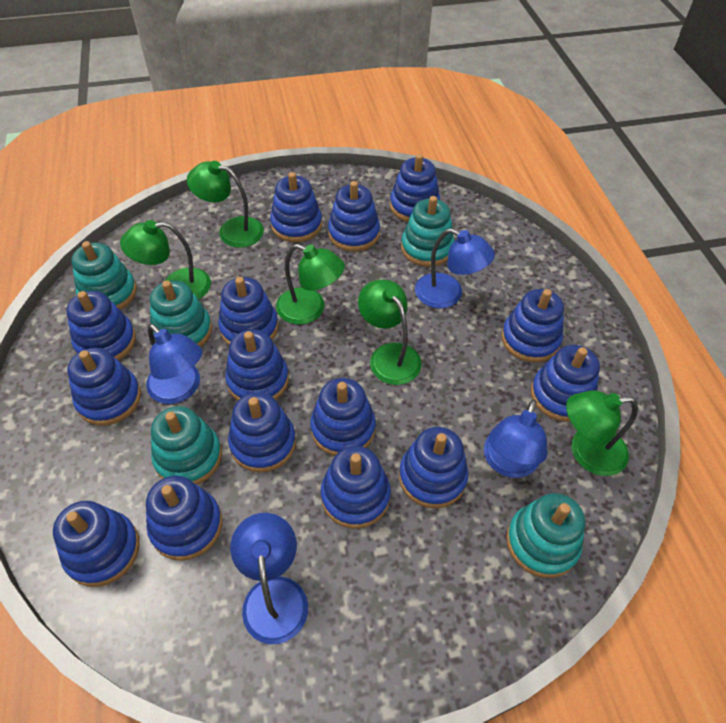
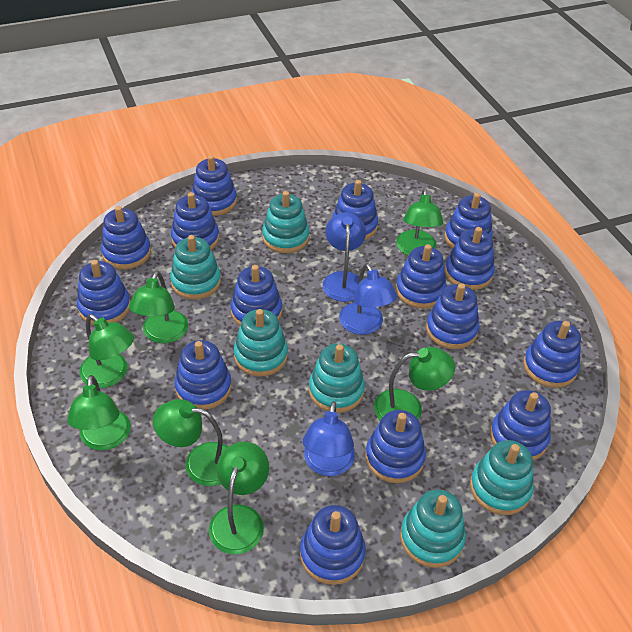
blue lamp: [146,324,202,404] [230,513,308,644] [415,229,495,308] [484,399,547,478] = 4 -> [303,401,355,476] [322,212,366,302] [339,263,398,335] = 3
green lamp: [120,220,211,300] [187,161,264,248] [276,244,345,325] [358,280,422,385] [566,390,638,476] = 5 -> [67,375,131,450] [80,314,134,388] [129,271,188,343] [153,399,229,486] [209,442,269,555] [374,347,455,421] [396,189,443,256] = 7
turquoise stacking toy: [71,241,137,310] [150,280,212,347] [151,406,222,485] [401,196,455,267] [506,493,585,578] = 5 -> [170,235,221,299] [234,309,288,377] [262,191,309,253] [309,344,365,413] [400,489,466,568] [470,440,534,515] = 6

